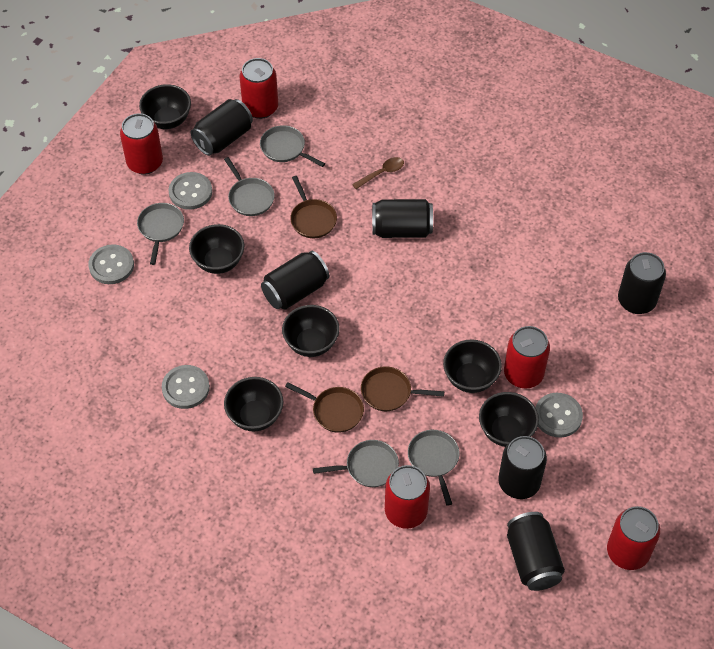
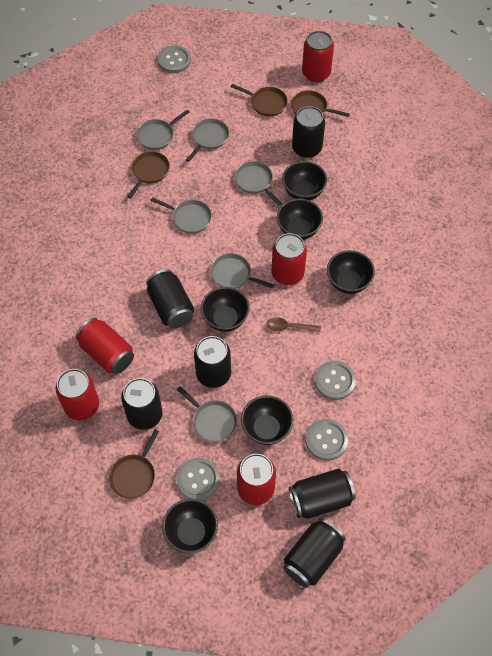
brown pan: [285,382,364,433] [290,176,337,238] [361,366,444,411] = 3 -> [109,430,159,499] [127,151,170,199] [231,84,288,116] [291,90,350,117] = 4
grey pan: [137,203,184,265] [224,157,275,216] [260,125,325,167] [313,440,399,487] [408,430,459,506] = 5 -> [136,109,190,150] [150,197,212,233] [177,386,237,442] [186,118,229,162] [210,253,274,289] [234,161,282,206] = 6

